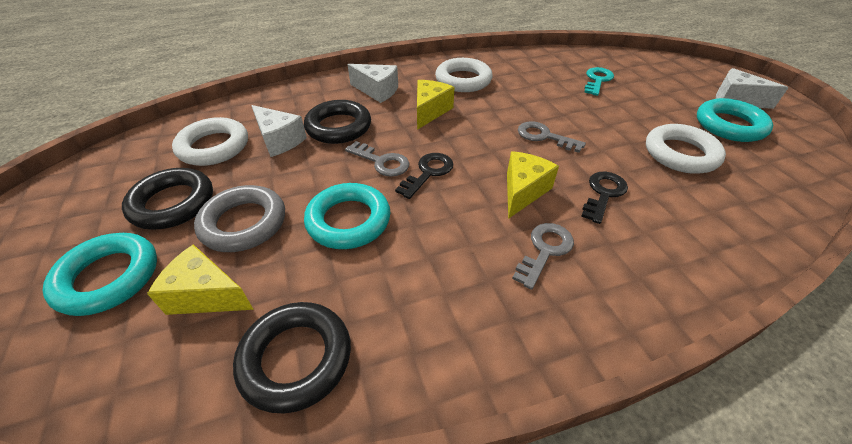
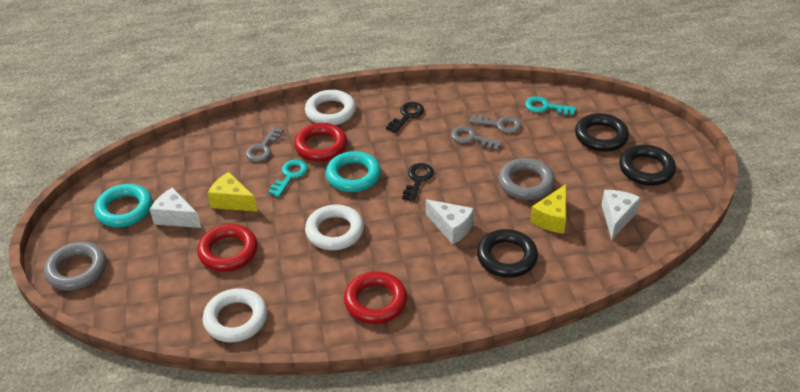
grey ring: [194,185,285,252] = 1 -> [44,242,107,291] [499,158,555,200] = 2
red ring: none = 0 -> [197,224,258,272] [294,123,347,162] [344,271,407,324] = 3
turquoise key: [584,67,614,96] = 1 -> [268,160,308,197] [525,96,576,116] = 2
turquoise ring: [42,233,157,316] [304,183,391,249] [697,98,773,142] = 3 -> [94,184,152,227] [326,151,381,192] = 2
yellow cheese: [147,244,254,315] [417,80,454,130] [507,151,559,219] = 3 -> [207,172,258,212] [530,184,566,234] = 2

